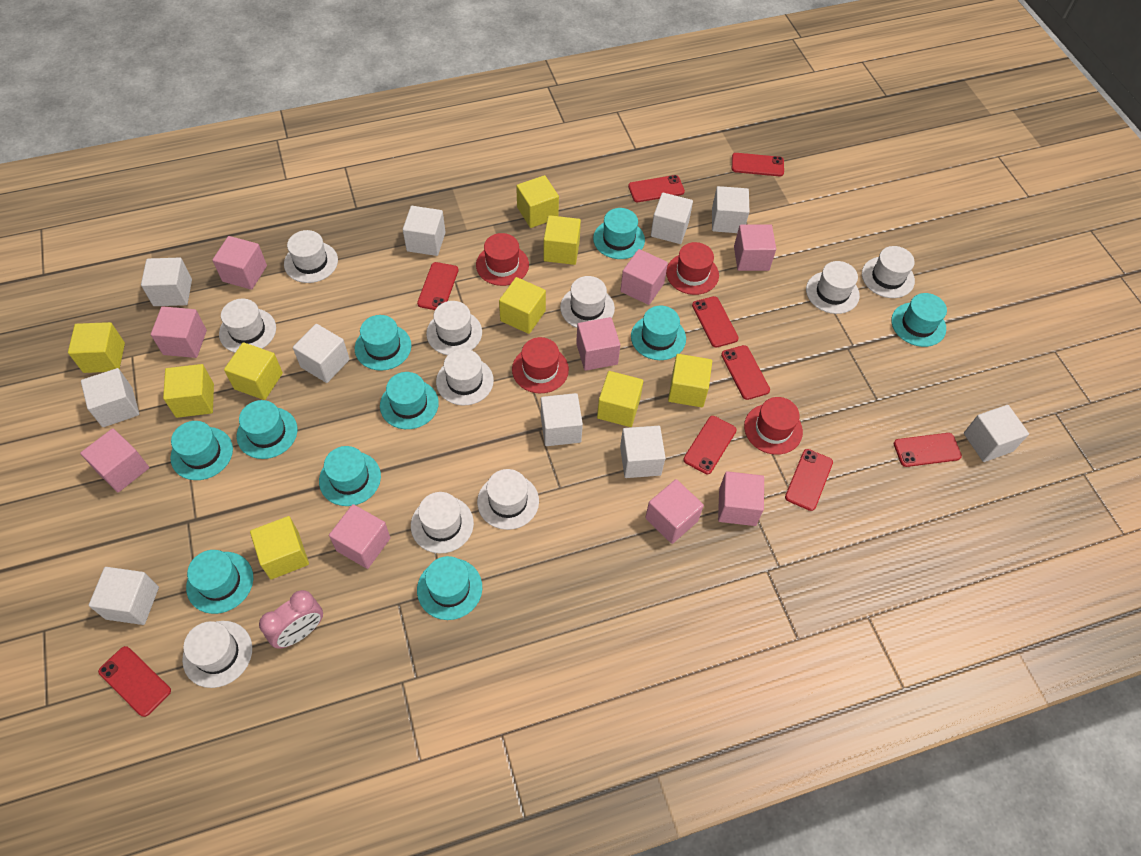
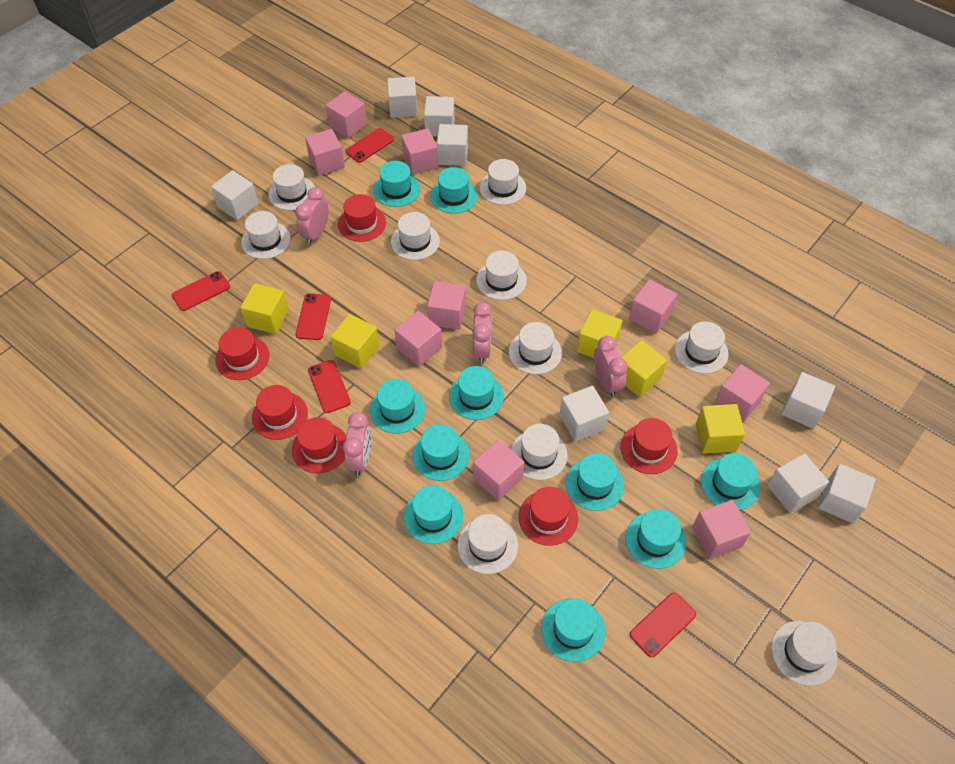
pink clock: [259,590,323,649] = 1 -> [295,187,329,245] [343,412,371,476] [472,302,492,364] [594,336,628,397] = 4
red hat: [476,233,529,286] [512,337,569,393] [666,242,719,295] [744,397,803,455] = 4 -> [215,328,269,380] [252,385,308,440] [292,417,346,473] [338,194,386,242] [519,487,578,546] [620,418,678,474] = 6
red phone: [98,646,171,717] [417,262,458,310] [628,175,685,202] [683,416,737,474] [692,296,739,347] [721,345,770,400] [732,153,784,177] [785,449,833,511] [893,433,962,467] = 9 -> [172,271,230,311] [296,293,331,340] [308,360,351,413] [345,128,394,163] [630,593,696,657] = 5
white cube: [81,368,139,427] [89,567,159,625] [141,258,192,306] [293,324,350,383] [403,206,446,256] [541,393,583,446] [620,426,666,478] [651,193,693,244] [712,186,749,233] [964,405,1029,462] = 10 -> [211,170,259,220] [387,77,418,118] [424,96,455,137] [437,124,468,166] [559,386,609,442] [767,454,829,513] [781,372,835,429] [818,464,876,523] = 8
yellow cube: [68,322,125,373] [163,364,214,418] [224,342,283,400] [250,516,309,579] [499,277,546,334] [516,175,559,228] [544,215,581,265] [597,371,643,427] [668,354,712,407] = 9 -> [240,283,289,334] [330,314,380,369] [577,309,622,358] [622,340,667,397] [696,404,745,454] = 5

